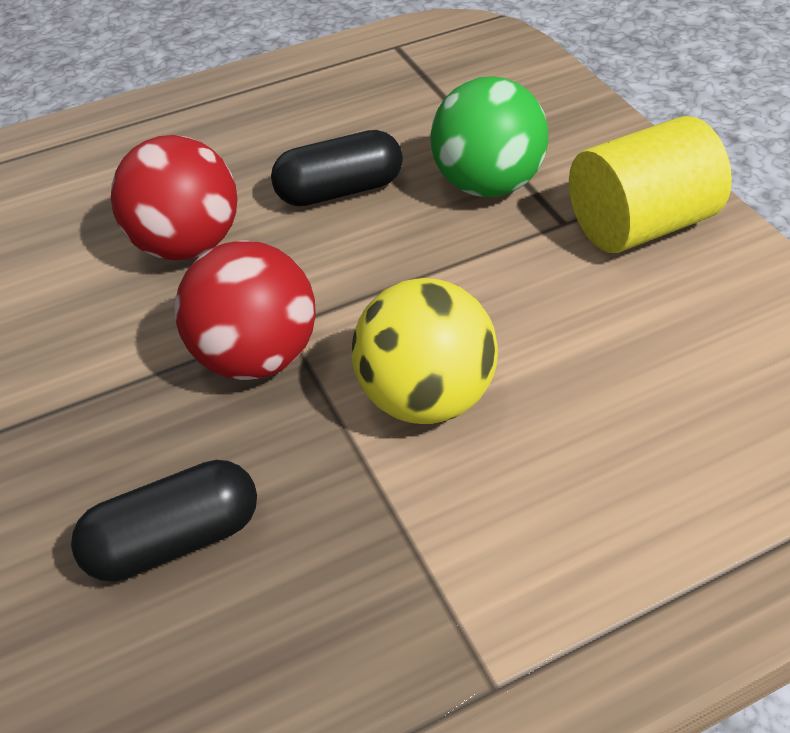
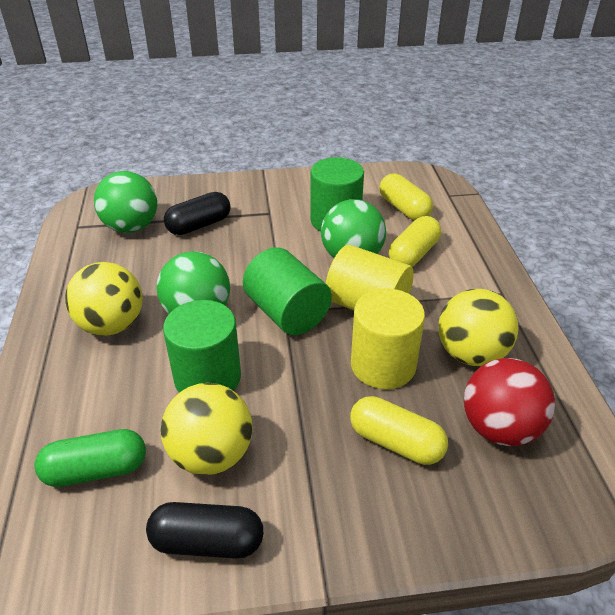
green ball: [430,76,548,197] = 1 -> [94,171,157,233] [157,251,230,314] [321,199,386,258] = 3
green capsule: none = 0 -> [34,429,146,487] = 1
green cylinder: none = 0 -> [163,300,241,392] [243,247,332,335] [310,157,364,232] = 3
red ball: [111,135,238,261] [175,240,316,380] = 2 -> [464,358,555,446] = 1
yellow ball: [352,278,498,424] = 1 -> [65,262,143,336] [161,383,253,475] [438,289,519,366] = 3
yellow capsule: none = 0 -> [350,396,448,465] [379,173,433,220] [389,216,441,267] = 3
yellow cylinder: [569,116,732,253] = 1 -> [326,245,414,310] [351,288,425,389] = 2

